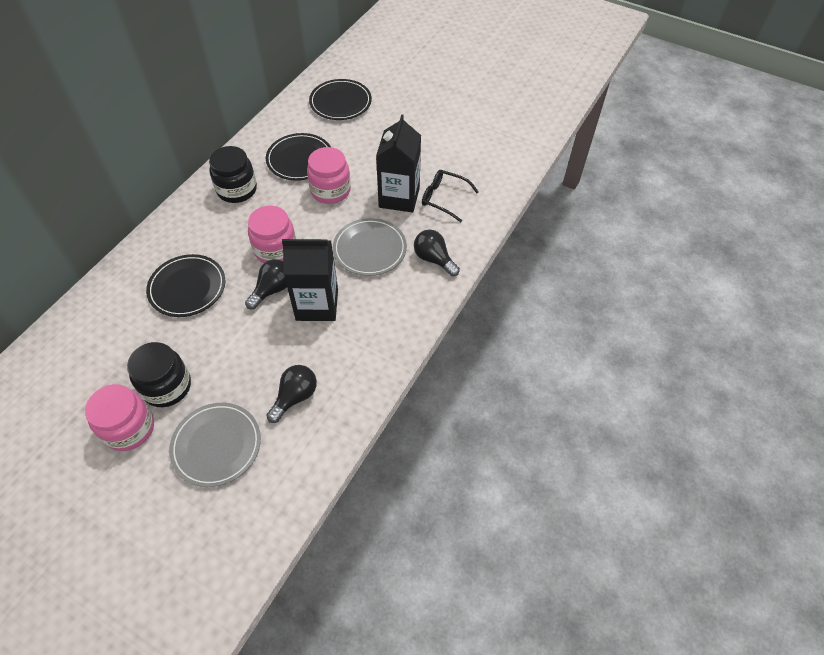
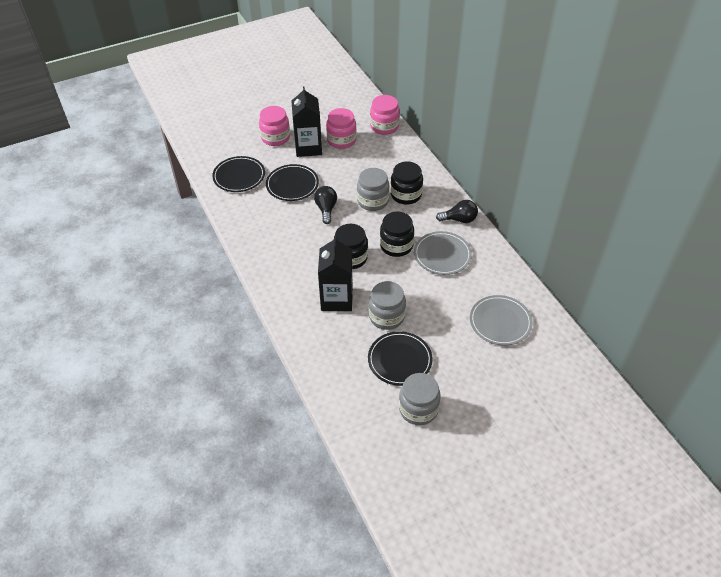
black glasses: [422,170,479,222] = 1 -> none = 0
black jar: [127,342,191,407] [209,146,257,203] = 2 -> [335,224,368,269] [380,211,414,257] [390,161,423,205] = 3
black light bulb: [245,259,287,310] [266,365,317,423] [414,230,460,276] = 3 -> [314,186,337,224] [436,200,478,223] = 2
grey jar: none = 0 -> [357,168,390,211] [369,281,406,330] [399,373,441,425] = 3

